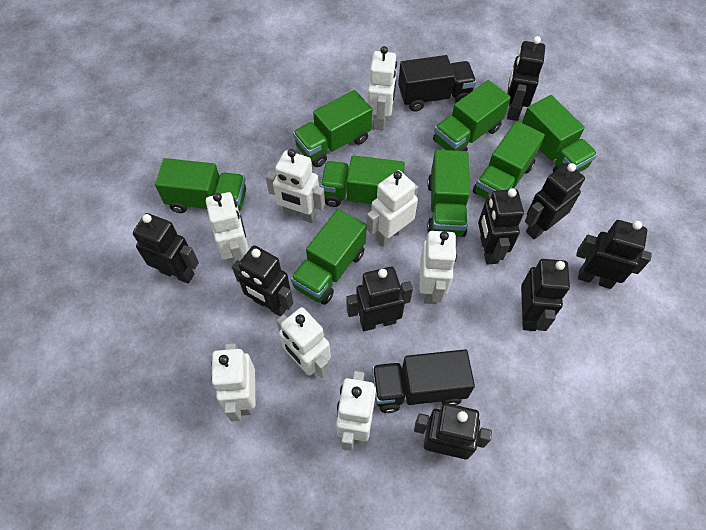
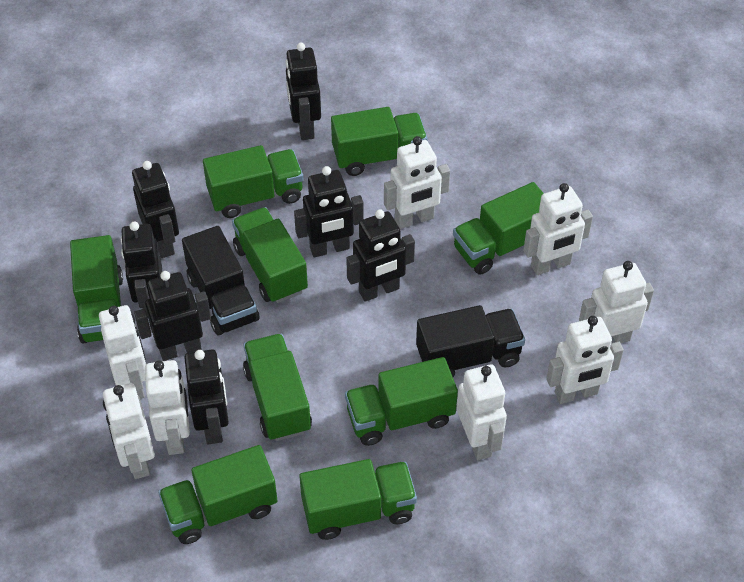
black robot: [133,213,199,284] [232,245,293,316] [346,267,413,331] [414,403,492,460] [478,188,524,265] [507,36,545,121] [521,259,570,331] [525,163,585,239] [576,220,652,289] = 9 -> [121,221,162,317] [132,161,179,258] [134,271,211,361] [184,349,229,445] [286,42,321,140] [294,166,364,257] [346,209,415,302] = 7
green truck: [155,158,246,213] [290,209,367,305] [293,90,372,167] [320,155,405,207] [427,150,470,237] [433,80,511,151] [473,121,545,199] [522,95,598,172] = 8 -> [70,235,123,344] [158,445,277,544] [203,145,303,218] [232,207,308,303] [243,334,312,441] [299,459,417,540] [331,107,427,176] [345,357,458,446] [453,182,544,274] = 9

